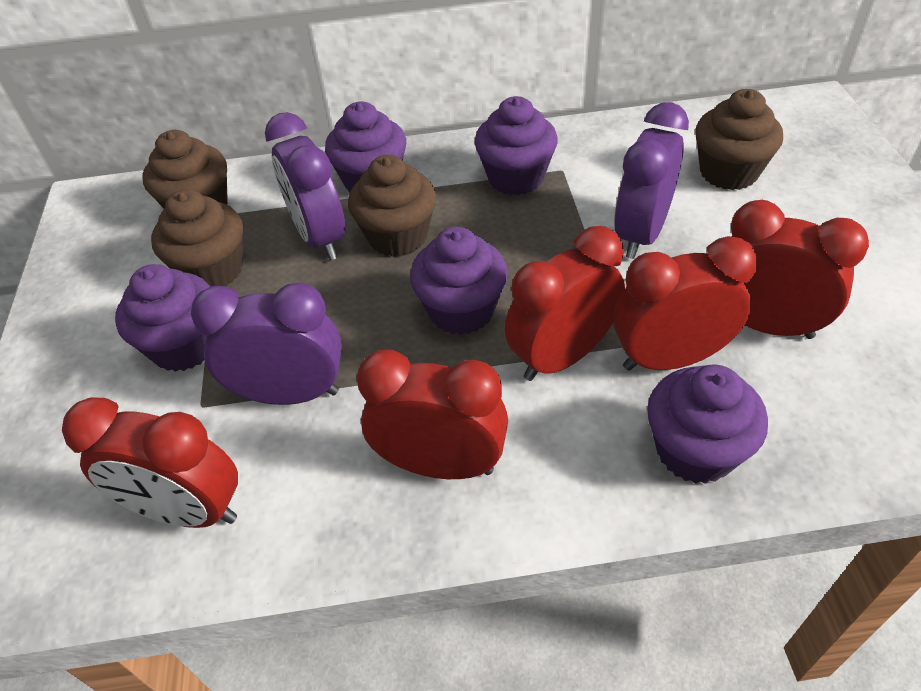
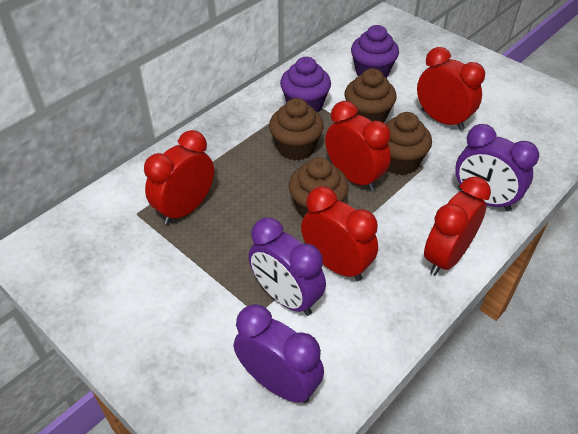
purple cupcake: [115,264,210,372] [325,101,406,193] [410,227,508,335] [475,96,558,195] [647,365,768,484] = 5 -> [280,57,331,113] [351,25,399,78] = 2

